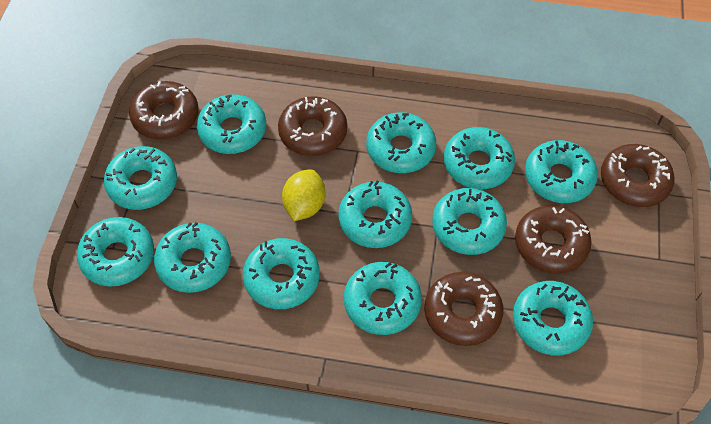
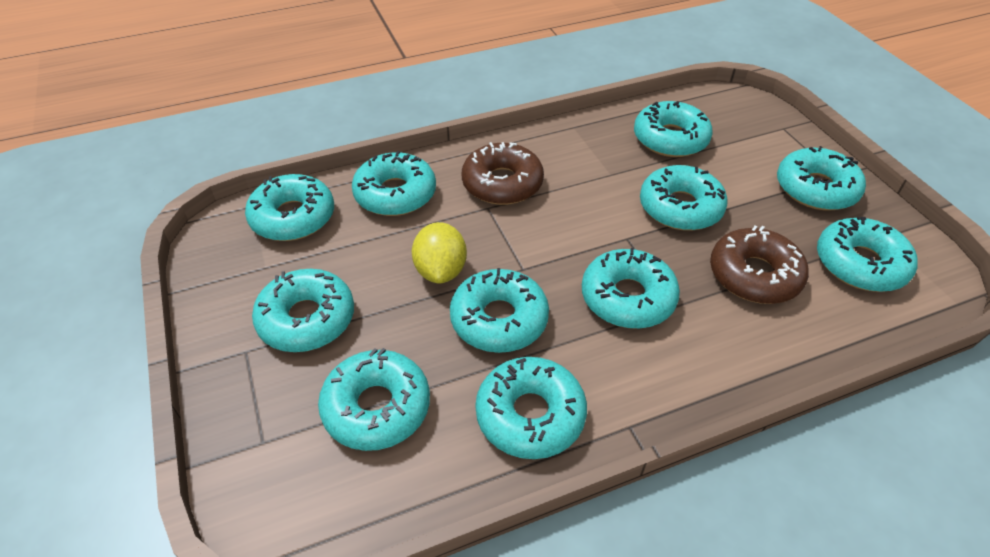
brown donut: [129,81,198,140] [278,96,347,156] [424,272,503,346] [515,205,592,274] [601,144,674,207] = 5 -> [462,142,544,205] [710,225,809,304] = 2
turquoise donut: [77,217,154,287] [104,146,177,210] [154,222,231,293] [197,94,266,154] [243,238,320,309] [338,181,412,248] [344,262,422,335] [366,112,436,173] [432,188,507,255] [444,127,515,189] [513,281,593,355] [525,140,598,203] = 12 -> [245,174,334,241] [252,269,354,352] [318,348,430,451] [352,151,436,216] [450,268,549,353] [475,357,587,459] [582,248,680,329] [634,101,713,157] [640,165,728,231] [777,146,866,210] [817,217,918,292] = 11

